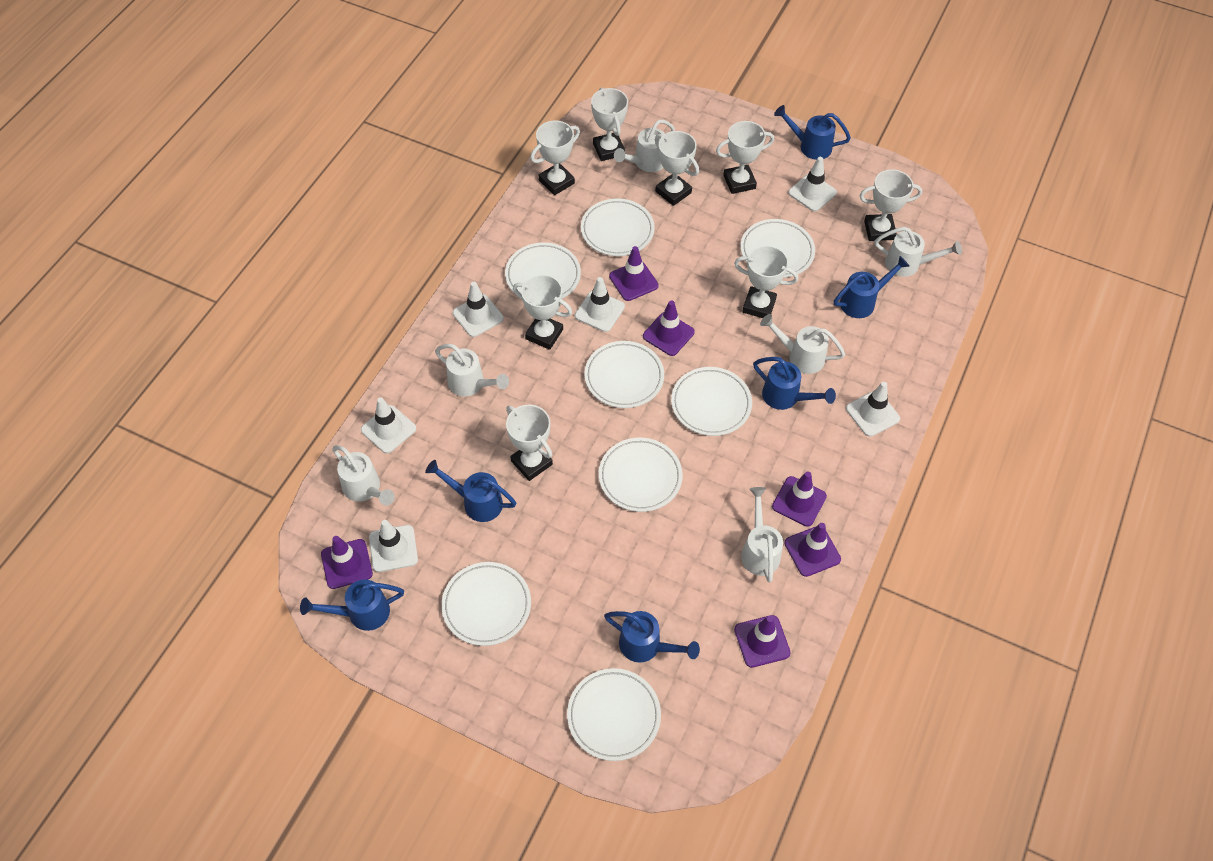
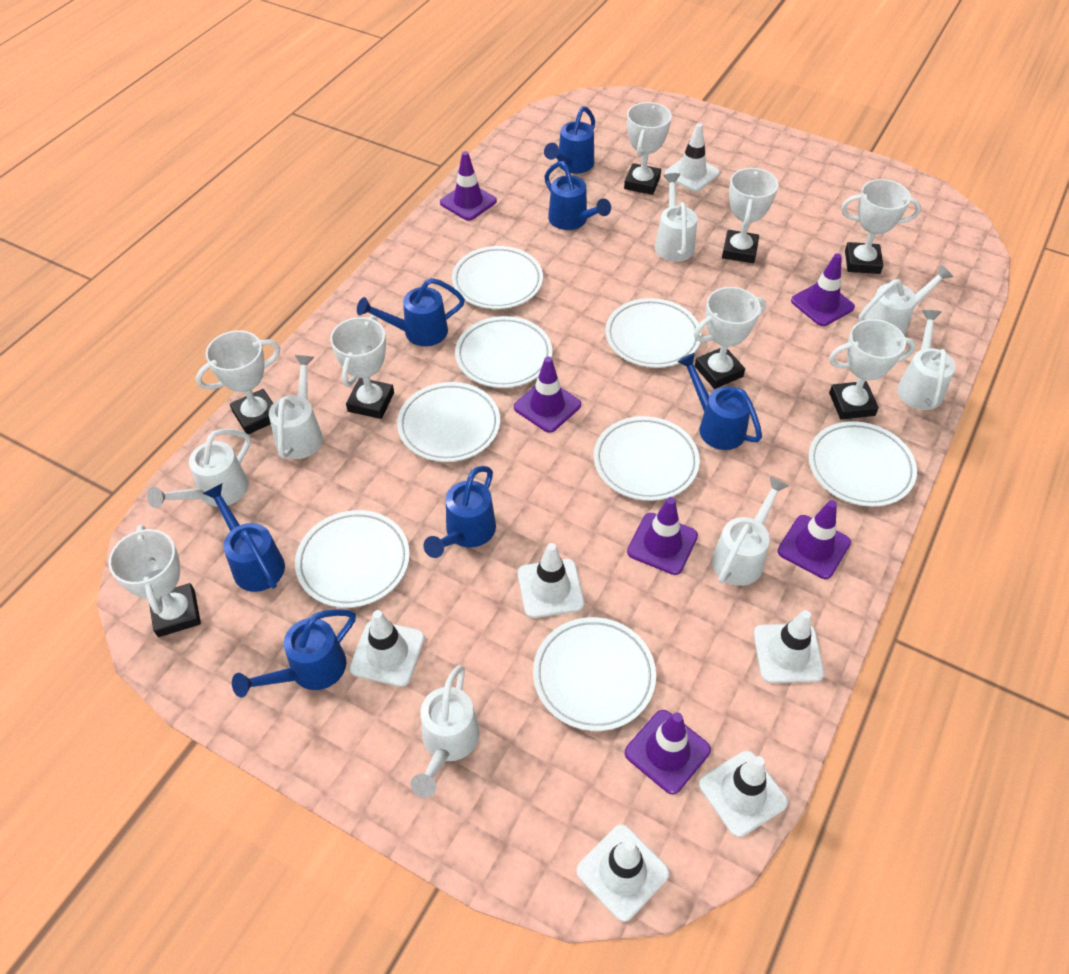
blue watering can: [300,579,404,631] [425,460,516,522] [604,611,700,663] [753,357,836,410] [774,105,851,160] [834,256,909,318] = 6 -> [203,483,285,592] [232,609,356,698] [357,278,465,346] [423,466,496,558] [544,106,595,174] [544,161,611,230] [677,353,762,450] = 7
white watering can: [332,445,395,506] [435,344,509,397] [614,120,675,172] [741,487,783,582] [760,314,845,374] [875,227,962,277] = 6 -> [147,429,251,508] [269,355,323,459] [411,665,480,798] [655,173,697,262] [712,476,789,586] [858,264,953,335] [897,310,956,410] = 7

